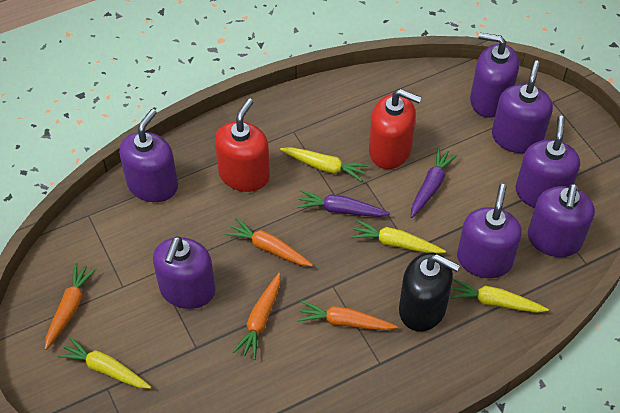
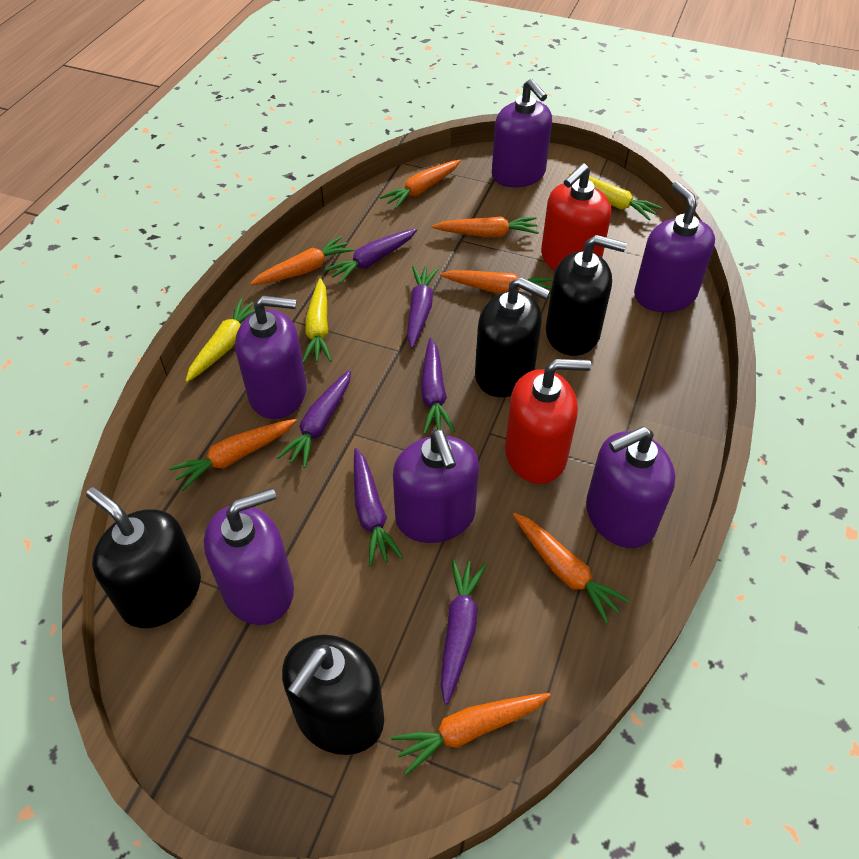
black soap dispenser: [399,253,460,332] = 1 -> [86,487,201,628] [282,635,384,755] [475,277,550,397] [546,235,627,356] = 4
orange carrot: [45,263,97,350] [225,218,313,266] [233,273,281,360] [297,300,398,331] = 4 -> [169,419,297,490] [250,236,354,285] [380,160,460,209] [391,693,551,775] [432,216,539,237] [440,270,553,297] [513,513,631,624] = 7
purple carrot: [297,190,390,217] [411,147,458,218] = 2 -> [277,370,351,468] [324,228,417,284] [354,448,403,566] [407,266,439,348] [421,338,455,434] [441,558,487,705] = 6
purple soap dispenser: [119,109,178,202] [153,236,215,309] [457,184,522,278] [470,33,519,118] [492,60,553,153] [516,116,580,208] [528,184,595,257] = 7 -> [204,488,294,625] [235,295,307,419] [393,429,479,543] [492,79,552,188] [586,426,675,548] [634,181,715,312] = 6
yellow carrot: [57,337,151,389] [280,147,369,182] [351,220,446,254] [449,279,549,313] = 4 -> [186,298,255,382] [303,278,332,363] [569,173,662,221] = 3

